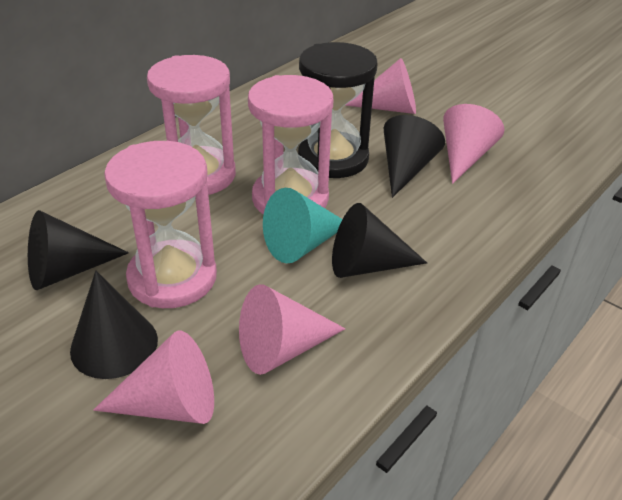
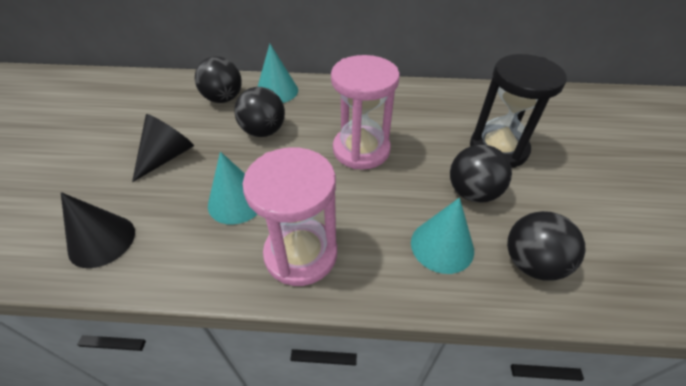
black ball: none = 0 -> [195,56,242,103] [234,87,285,137] [450,144,512,203] [507,211,586,281] = 4
black cone: [28,210,129,290] [70,271,158,379] [332,203,427,278] [384,115,445,198] = 4 -> [61,192,135,268] [132,114,194,182] = 2
pink cone: [93,331,214,424] [239,284,346,375] [345,58,416,114] [443,104,505,184] = 4 -> none = 0
pink hourglass: [104,141,217,308] [147,55,236,195] [248,75,333,215] = 3 -> [243,147,337,286] [331,55,400,170] = 2
turquoise cone: [263,188,342,263] = 1 -> [208,152,258,225] [257,44,298,103] [411,198,474,274] = 3

